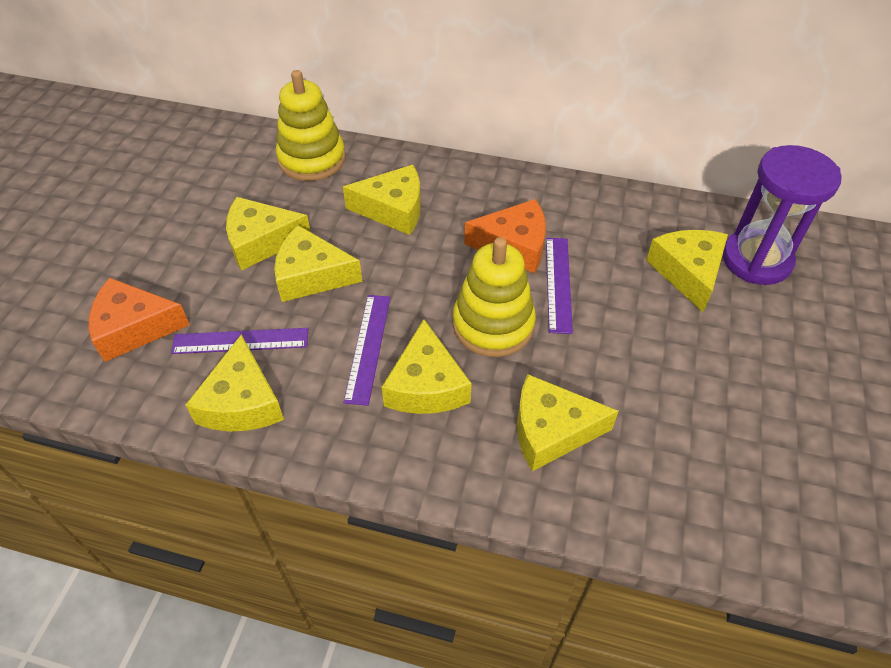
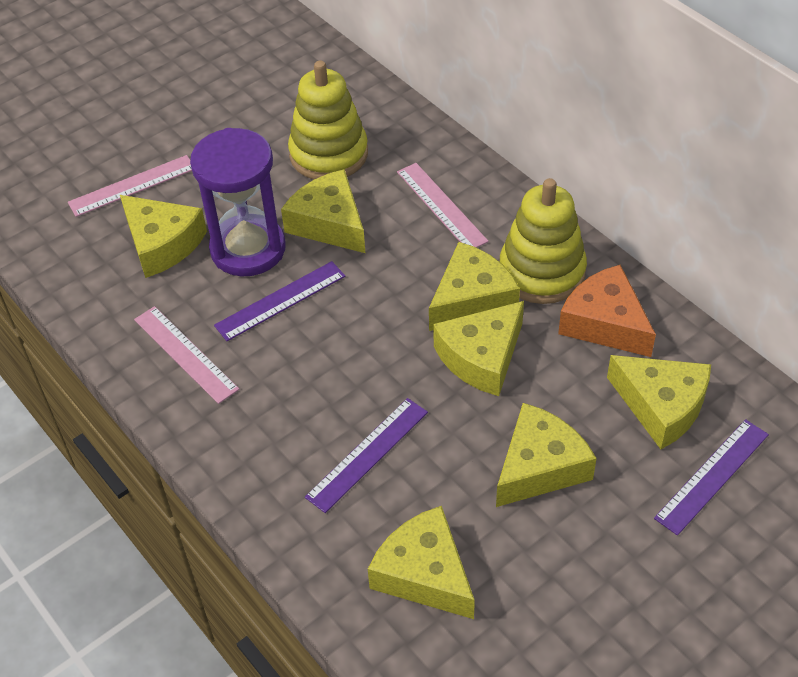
orange cheese: [89,278,190,362] [464,199,546,274] = 2 -> [558,265,656,357] = 1
pink ruler: none = 0 -> [68,155,192,217] [134,306,239,404] [397,163,489,248] = 3

